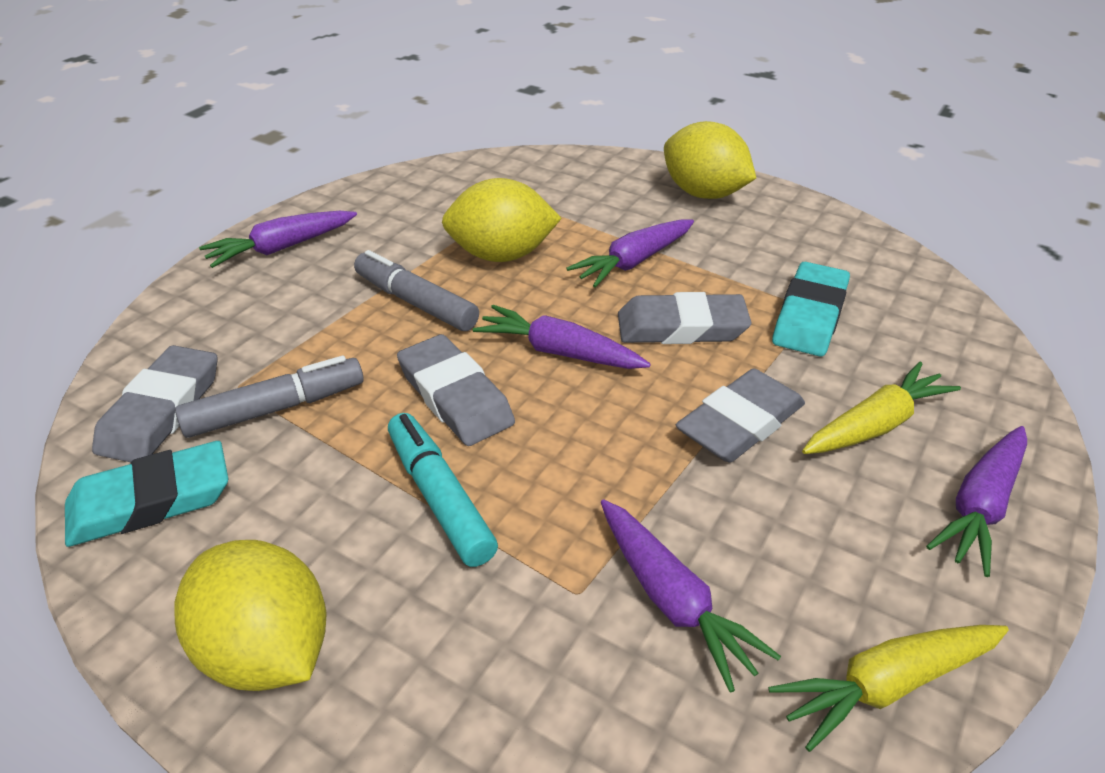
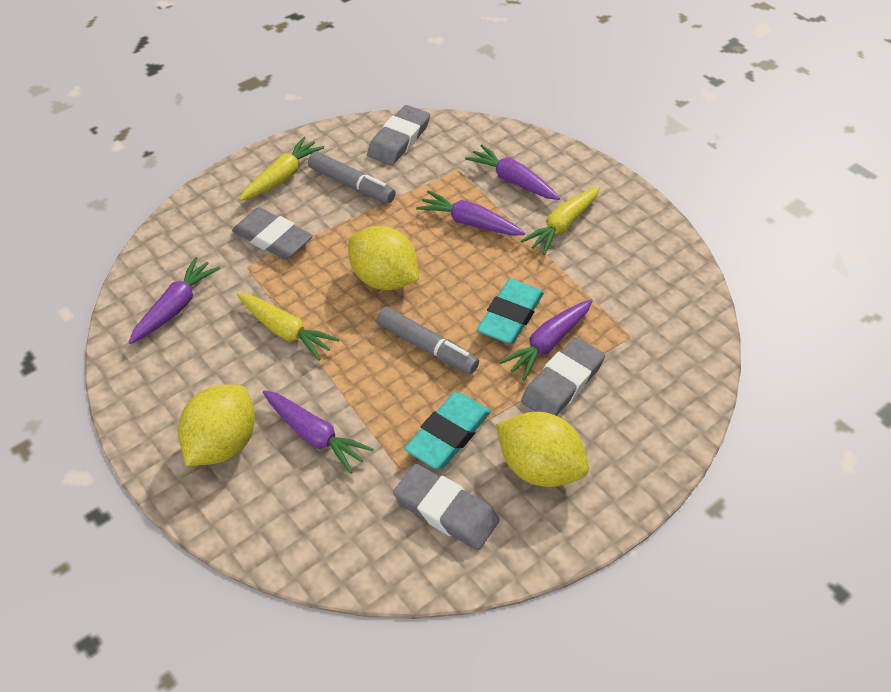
turquoise marker: [388,413,498,567] = 1 -> none = 0
yellow carrot: [768,625,1009,752] [802,362,961,454] = 2 -> [236,293,340,360] [239,137,324,201] [521,187,600,255] = 3

